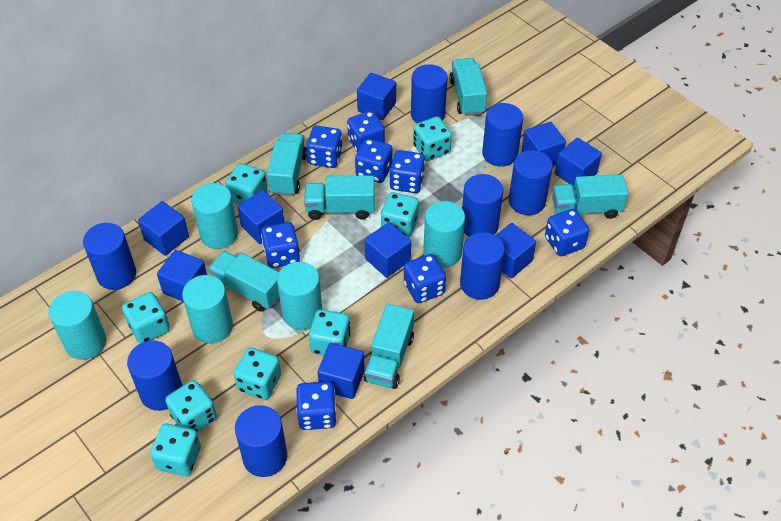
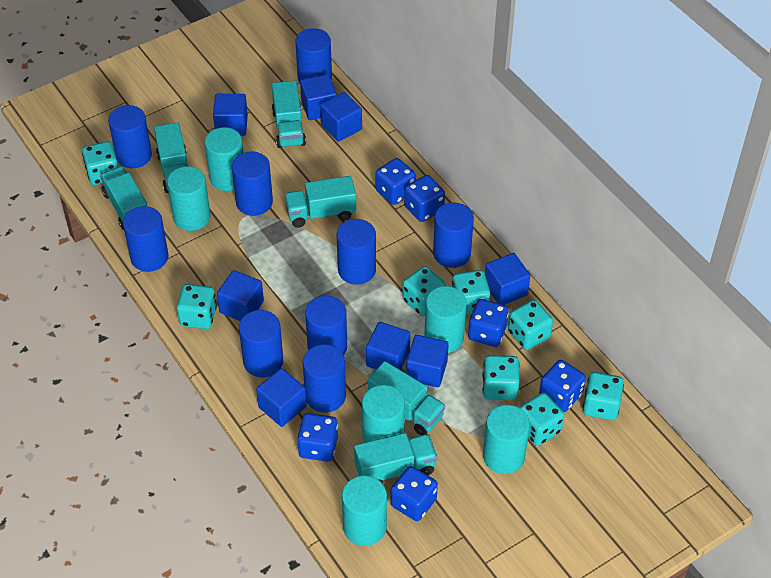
blue cube: [138,201,189,256] [157,250,207,302] [238,190,285,244] [318,343,365,399] [357,73,396,120] [365,222,411,278] [495,223,536,278] [522,122,566,165] [555,138,602,186] = 9 -> [213,94,248,136] [217,270,264,321] [256,368,307,427] [300,74,337,120] [320,92,362,142] [366,322,410,370] [406,335,449,387] [485,253,530,305] = 8
blue cylinder: [83,223,136,290] [127,340,183,411] [235,405,287,477] [411,64,448,123] [460,232,505,300] [462,174,503,237] [482,103,523,167] [509,150,553,215] = 8 -> [108,105,152,168] [123,206,169,272] [232,151,273,216] [239,310,283,377] [295,28,332,83] [303,344,346,413] [305,296,347,356] [337,219,376,285] [433,202,474,268] = 9
blue dice: [261,222,300,268] [296,381,337,430] [306,126,343,168] [347,111,385,152] [355,138,392,183] [390,150,425,193] [404,254,446,303] [545,209,589,256] = 8 -> [297,413,338,462] [375,158,416,205] [390,466,438,521] [404,175,445,222] [468,299,509,347] [539,360,586,412] = 6
turquoise cylinder: [49,291,106,360] [182,275,233,344] [191,183,238,249] [277,262,322,330] [423,201,465,268] = 5 -> [167,166,210,231] [205,127,243,191] [342,475,387,546] [362,385,405,443] [424,286,467,353] [483,405,530,474] = 6

